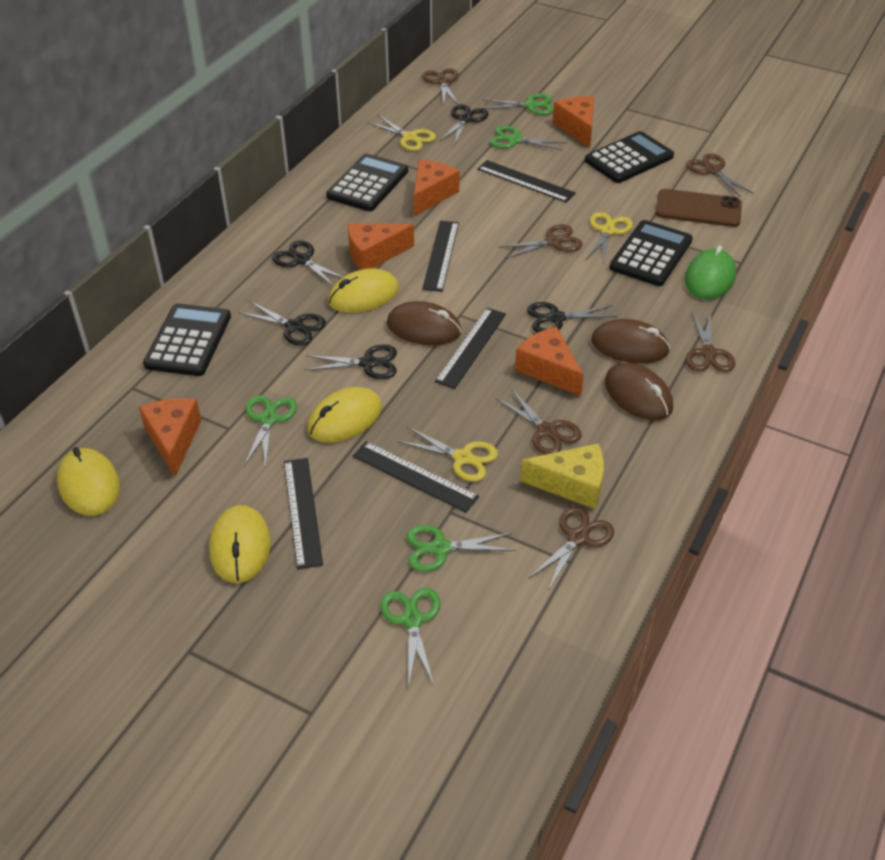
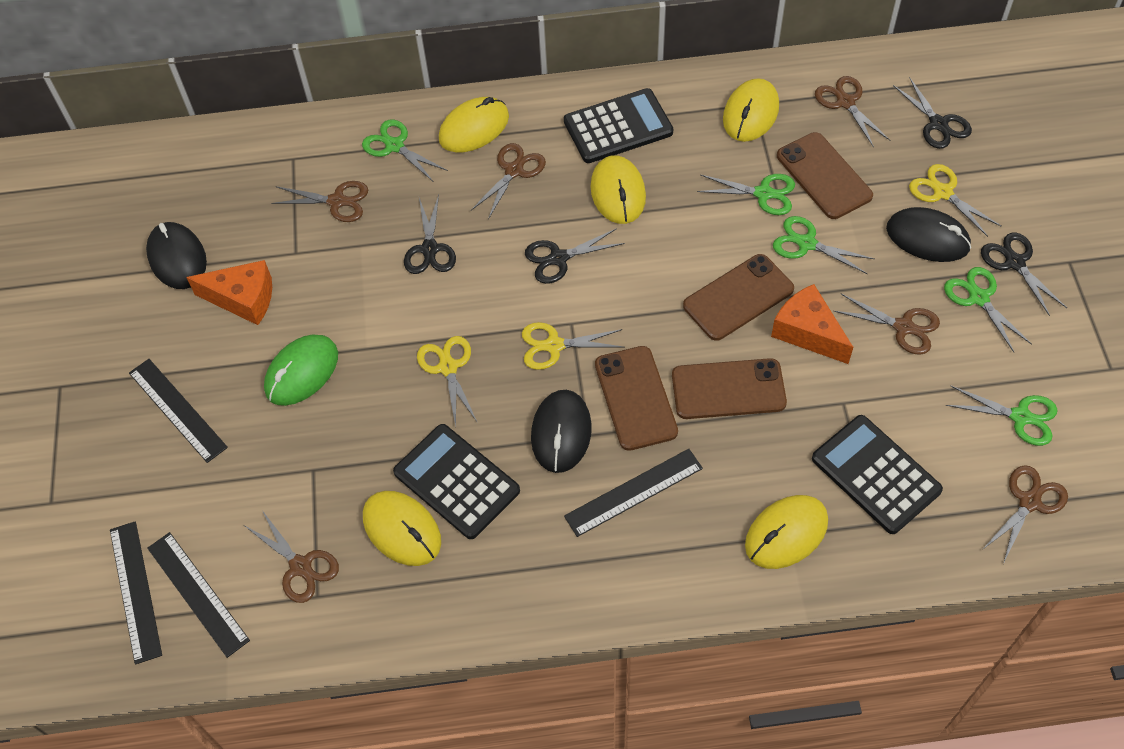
black calculator: [143,303,231,376] [326,154,408,211] [585,131,674,183] [609,220,693,286] = 4 -> [393,424,520,539] [564,88,673,163] [812,415,943,534] = 3
black mouse: none = 0 -> [146,222,207,289] [531,390,592,473] [886,207,971,262] = 3
black ruler: [284,458,323,569] [352,441,479,513] [422,221,459,292] [435,308,506,389] [477,160,576,203] = 5 -> [110,522,162,664] [129,359,228,463] [147,532,250,658] [564,449,703,537] = 4
black scissors: [238,301,326,346] [272,240,343,286] [304,344,397,379] [440,104,488,146] [527,302,618,333] = 5 -> [404,195,456,274] [525,228,625,284] [893,77,972,149] [981,232,1067,316] = 4
brown mouse: [387,301,462,345] [591,319,670,363] [605,363,673,421] = 3 -> none = 0
brown phone: [655,189,742,227] = 1 -> [595,346,678,451] [672,358,787,419] [683,254,794,341] [777,132,873,219] = 4
orange cheese: [139,398,201,477] [348,223,414,270] [414,160,459,216] [515,327,584,396] [553,96,594,148] = 5 -> [186,260,272,325] [771,284,853,364] = 2
yellow cheese: [520,444,604,509] = 1 -> none = 0
yellow mouse: [57,447,120,516] [209,505,271,583] [307,387,382,442] [328,268,399,313] = 4 -> [363,491,441,566] [439,97,509,152] [591,155,646,224] [723,78,779,142] [745,495,828,569] = 5

